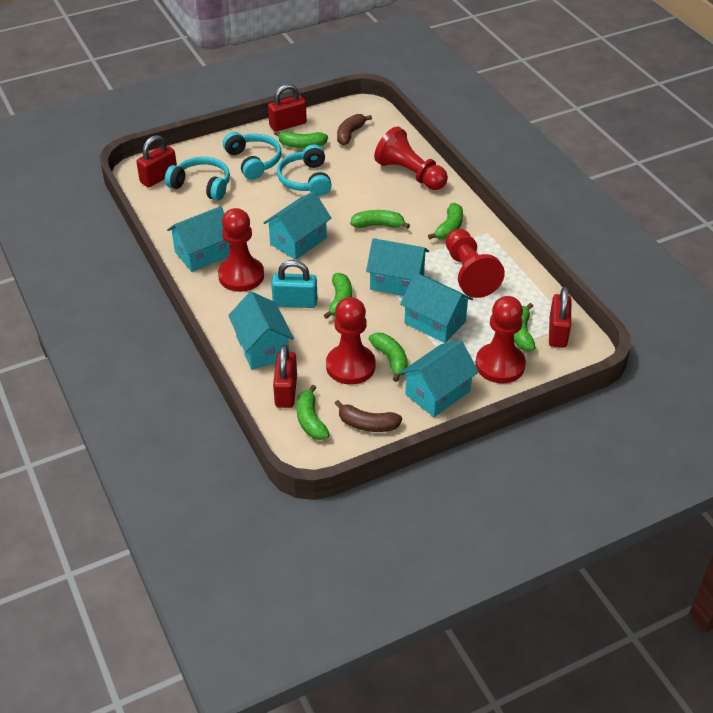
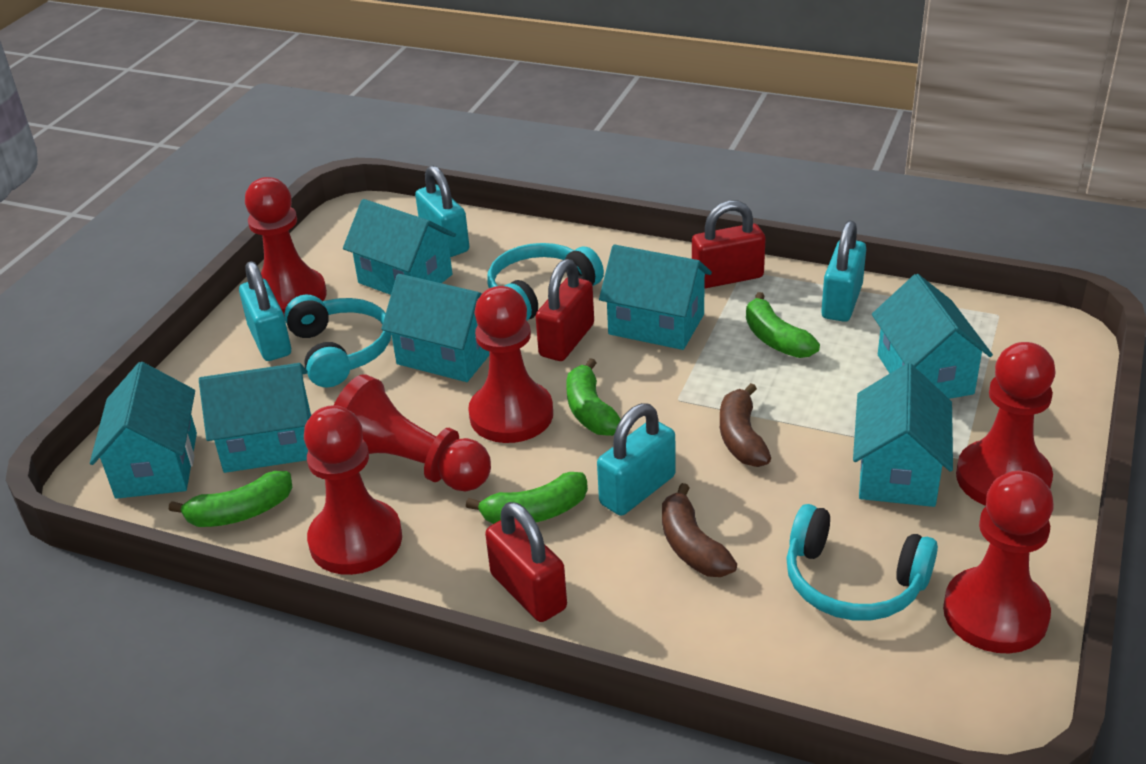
green banana: [274,131,328,149] [296,385,330,440] [324,273,352,319] [350,210,410,229] [369,333,408,382] [428,203,463,239] [514,303,536,351] = 7 -> [169,471,292,527] [466,472,588,524] [566,358,621,436] [746,292,820,358] = 4
red padlock: [136,135,177,187] [268,84,307,131] [273,345,297,408] [549,287,571,348] = 4 -> [485,502,567,622] [535,259,594,361] [692,201,766,289] = 3
red pawn: [218,208,264,292] [326,297,376,385] [374,127,448,190] [446,229,505,298] [476,296,526,383] = 5 -> [245,177,327,318] [304,405,402,575] [334,374,491,492] [468,286,553,443] [943,471,1054,653] [956,342,1056,506] = 6
turquoise house: [167,206,230,272] [228,291,294,370] [263,191,331,260] [366,238,429,296] [400,273,473,343] [400,340,479,417] = 6 -> [90,362,197,499] [199,363,311,473] [343,199,456,295] [381,274,490,382] [599,245,712,350] [853,363,953,507] [872,274,993,399] = 7
turquoise padlock: [271,260,317,308] = 1 -> [239,261,291,361] [415,165,469,257] [597,403,675,516] [821,221,866,322] = 4

